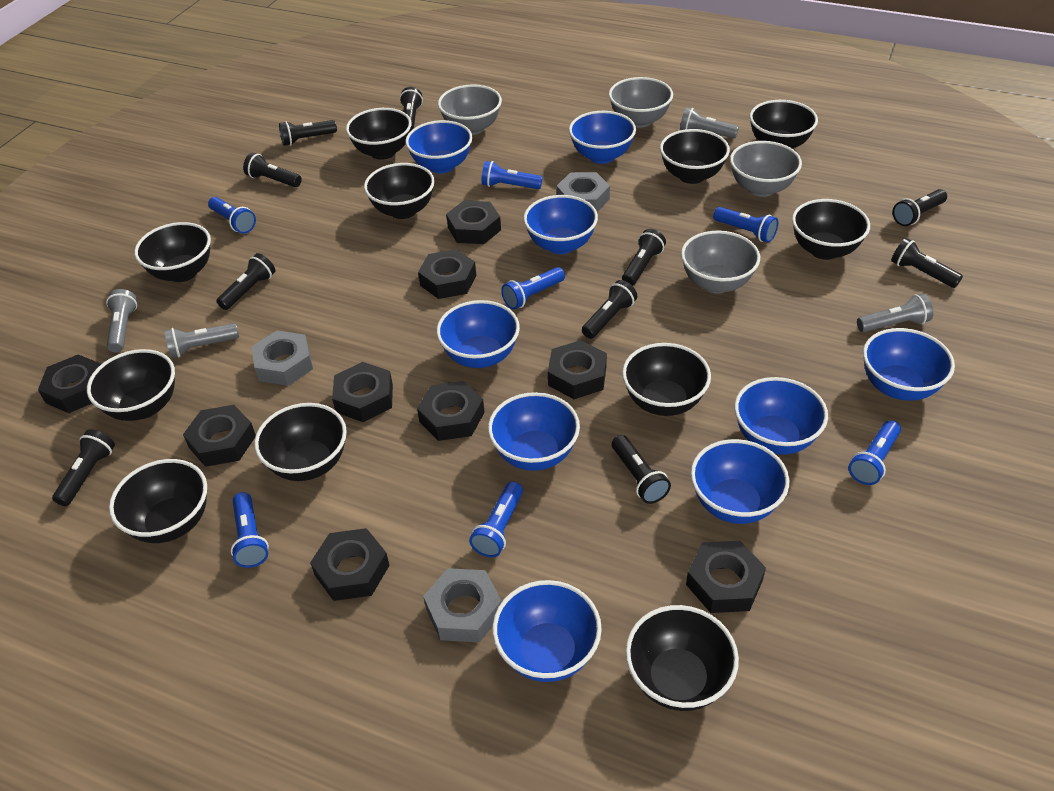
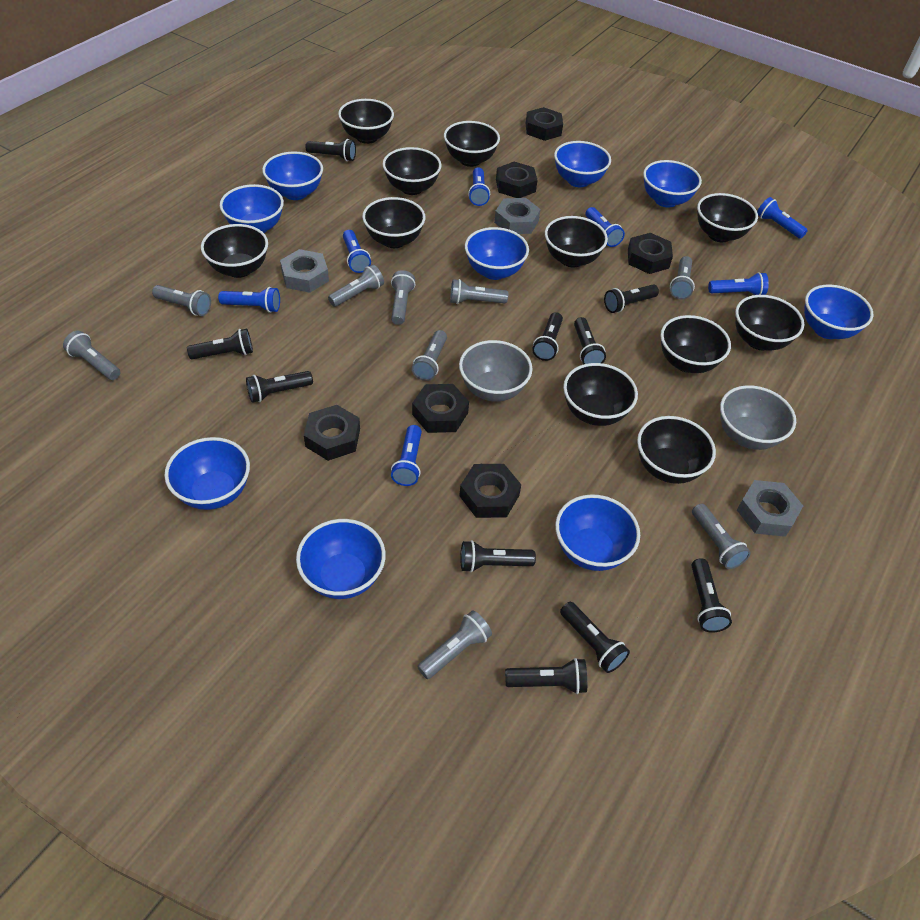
black nut: [38,355,101,413] [183,405,256,467] [310,528,390,601] [332,362,393,422] [417,381,485,441] [418,249,476,299] [446,200,501,244] [548,340,607,399] [686,541,766,613] = 9 -> [304,405,360,461] [412,384,469,433] [459,464,521,518] [496,162,537,198] [526,107,563,141] [628,233,673,274] = 6
grey bowl: [438,84,502,135] [609,77,673,128] [681,230,760,293] [730,141,802,197] = 4 -> [459,340,533,401] [720,385,796,450] = 2
grey flashlight: [106,289,137,352] [164,323,239,358] [680,107,739,138] [857,294,933,332] = 4 -> [63,331,120,380] [152,285,211,316] [328,265,384,307] [391,270,416,325] [412,330,447,381] [417,610,492,679] [450,279,508,304] [670,256,695,299] [692,503,751,569] = 9

